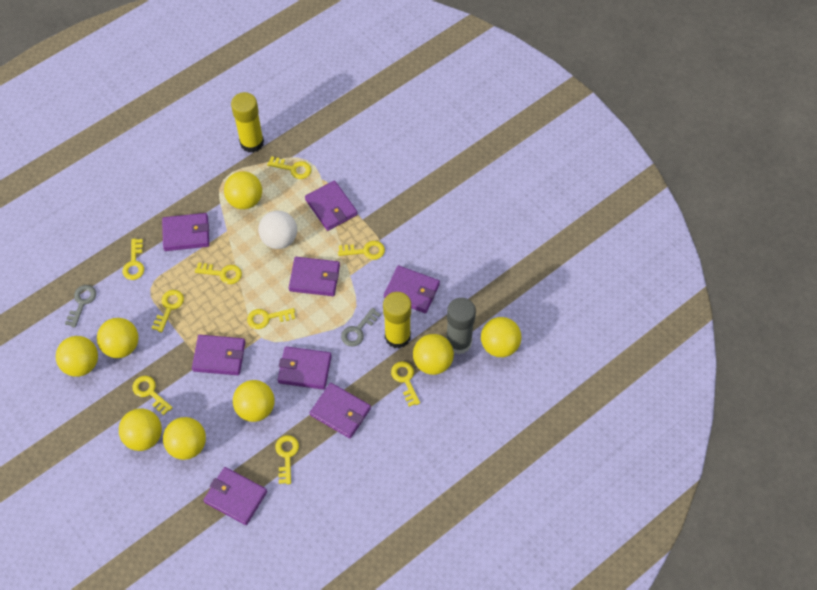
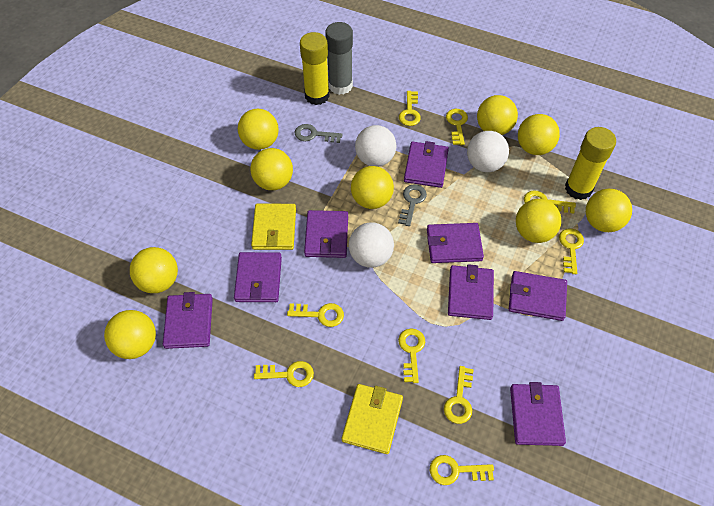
white ball: [258,211,297,249] = 1 -> [349,222,394,268] [355,125,396,167] [467,131,509,172] = 3
yellow ball: [56,336,98,377] [97,318,139,358] [119,408,162,451] [163,417,206,460] [224,171,262,209] [233,380,275,422] [413,334,454,375] [481,317,521,357] = 8 -> [104,310,156,359] [130,247,178,293] [238,109,279,150] [250,148,293,190] [351,166,394,209] [477,95,518,135] [516,199,561,243] [518,114,560,155] [586,189,632,232] = 9
yellow wallet: none = 0 -> [251,204,296,250] [342,384,403,454] = 2

